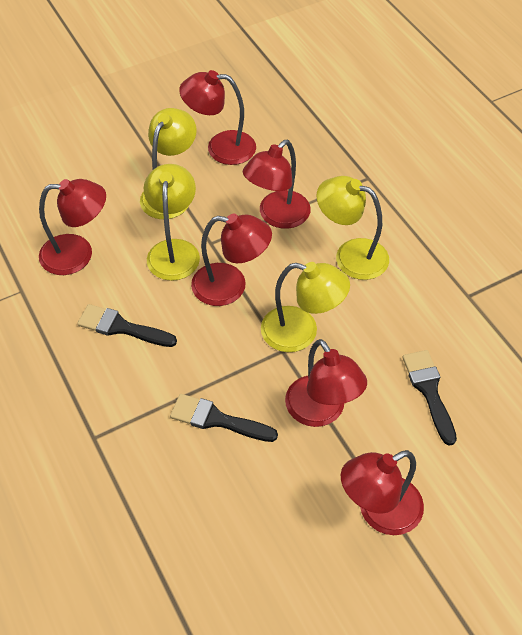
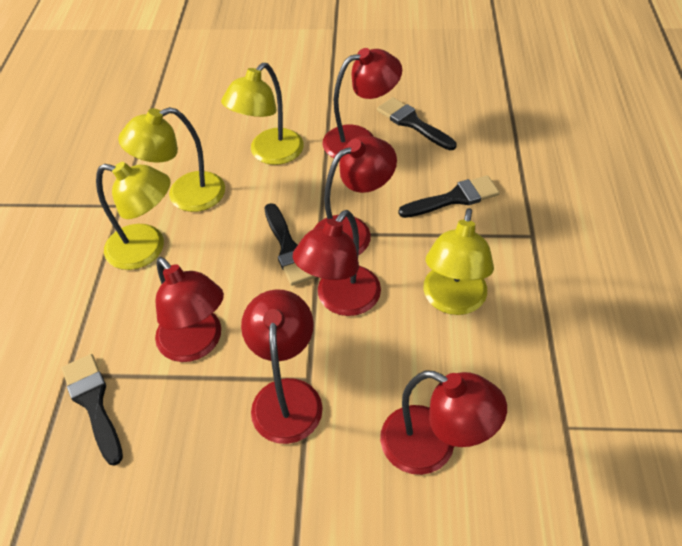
black brush: [77,304,177,347] [170,394,278,442] [402,350,457,446] = 3 -> [62,354,123,466] [264,203,317,286] [377,97,457,150] [398,175,500,218] = 4

